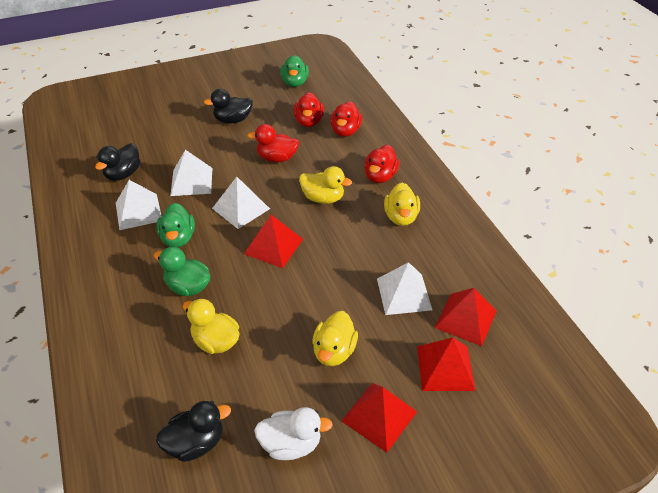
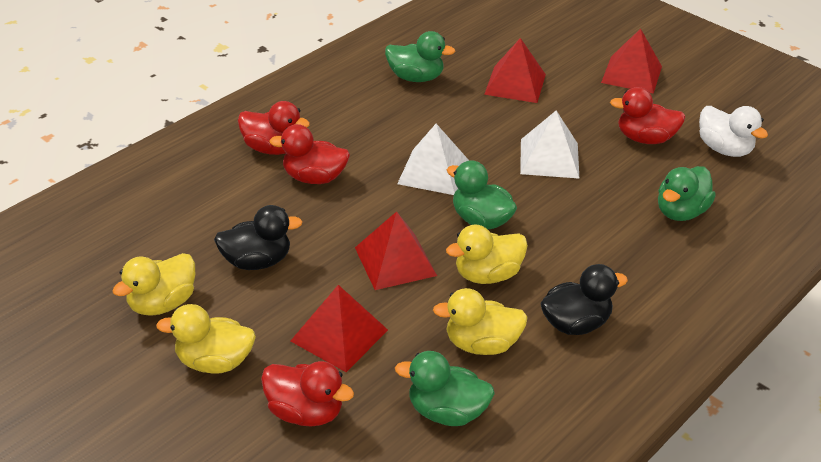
black duck: [95,143,140,181] [156,401,231,462] [204,89,253,123] = 3 -> [214,205,303,270] [540,264,628,335] = 2
green duck: [154,247,210,296] [156,203,195,247] [280,55,309,87] = 3 -> [385,31,455,82] [395,351,495,426] [447,160,517,229] [658,166,716,221] = 4
white pyramid: [116,180,162,230] [170,150,212,196] [212,177,270,229] [377,262,432,315] = 4 -> [397,124,469,195] [520,111,579,179] = 2

